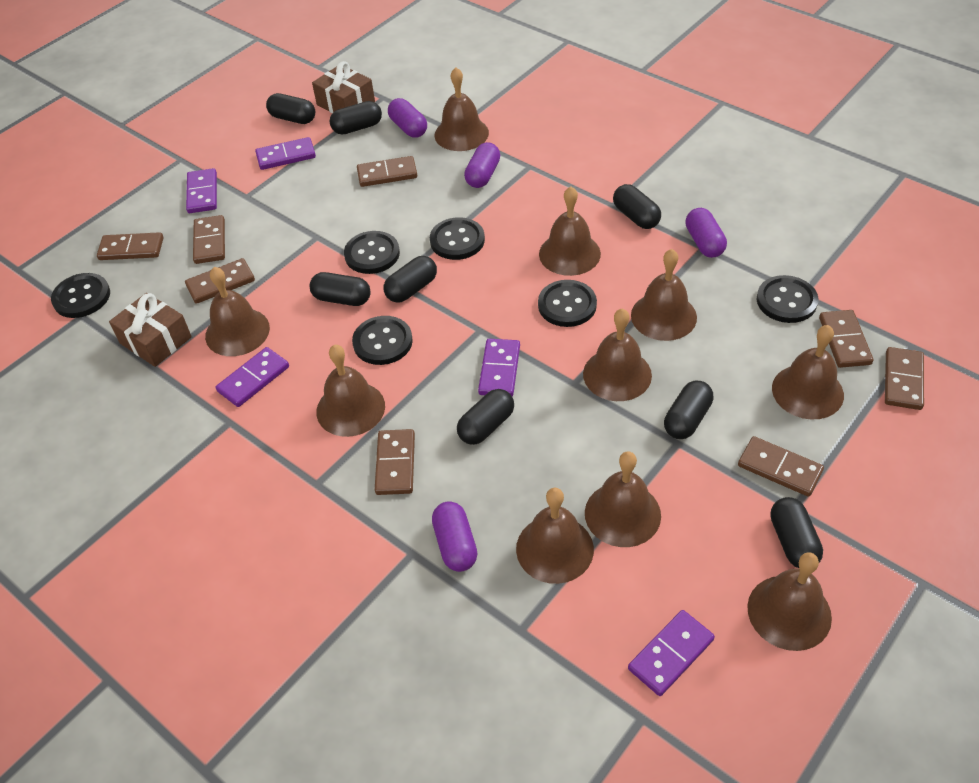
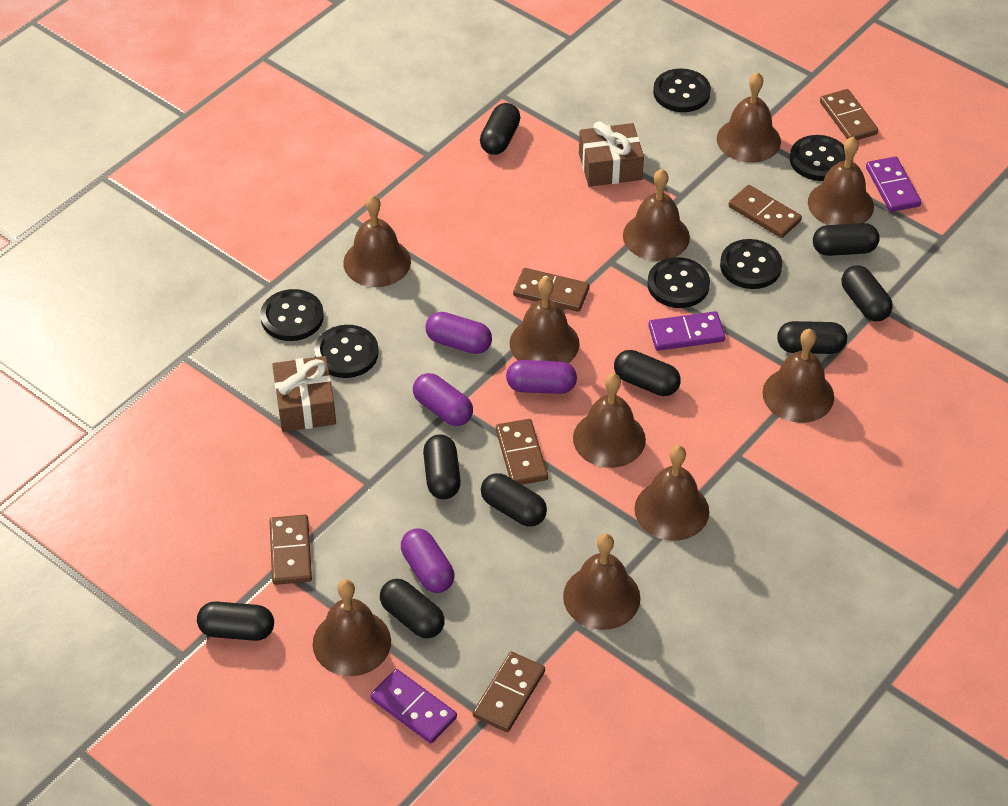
black capsule: [266,93,315,124] [309,272,371,306] [330,101,382,135] [383,256,437,303] [457,389,514,445] [613,184,661,229] [664,380,713,439] [770,497,823,568] = 8 -> [197,601,274,641] [380,579,445,638] [423,434,461,499] [480,103,520,155] [481,473,547,527] [614,350,681,396] [777,321,847,354] [813,223,880,256] [841,265,893,321] = 9
brown domino: [97,232,164,260] [185,258,255,304] [193,215,225,264] [357,156,417,187] [375,429,415,495] [738,436,824,497] [819,310,873,368] [885,347,924,410] = 8 -> [269,515,312,585] [473,652,545,732] [496,419,548,485] [513,268,589,312] [729,185,802,238] [820,89,878,140] = 6
purple domino: [186,168,217,213] [216,347,289,407] [255,137,316,170] [478,339,520,396] [628,610,715,696] = 5 -> [370,669,457,743] [648,311,725,351] [866,157,921,212] = 3

